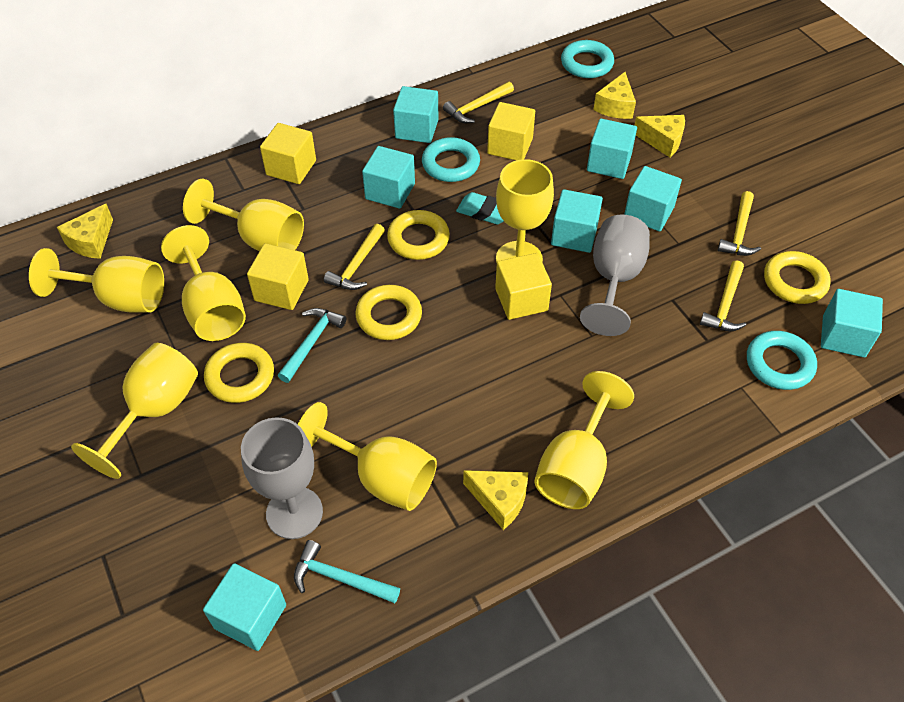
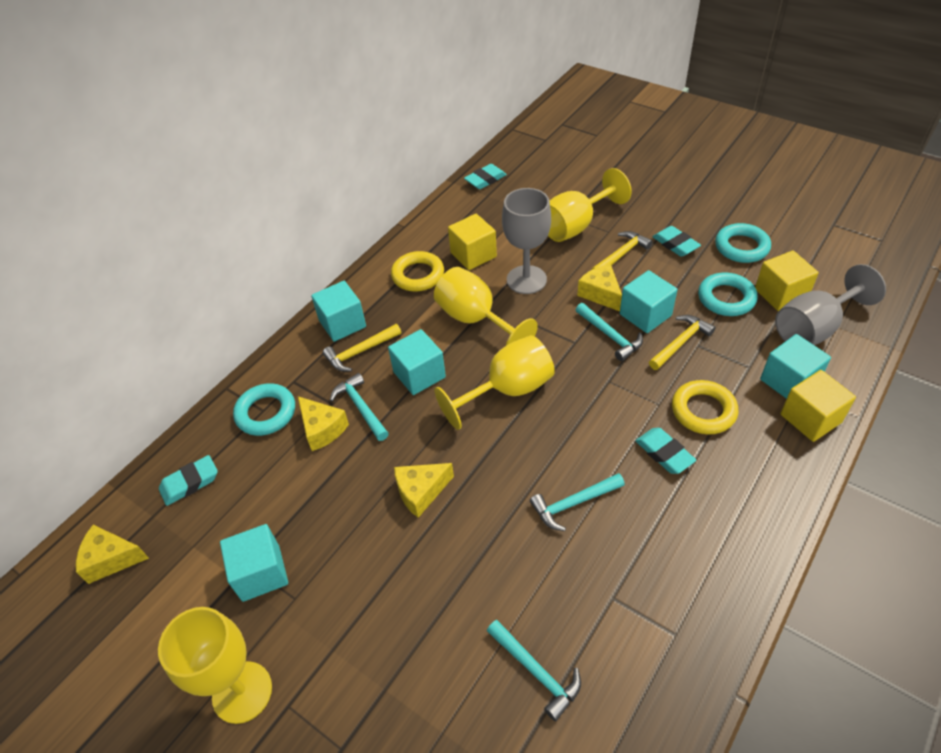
turquoise cube: [203,563,286,651] [362,146,415,209] [393,86,438,143] [551,189,603,253] [587,119,637,179] [624,166,682,231] [821,289,883,357] = 7 -> [220,524,288,602] [311,281,366,342] [388,329,446,395] [620,270,677,333] [760,334,831,399] = 5
turquoise eraser: [456,192,504,224] = 1 -> [159,455,218,506] [464,164,507,189] [635,428,696,474] [652,226,701,257] = 4
turquoise hammer: [278,308,346,383] [294,540,400,603] = 2 -> [330,373,389,441] [487,620,581,721] [530,473,625,531] [576,303,643,361] = 4
yellow cube: [247,243,309,310] [260,123,316,184] [487,102,535,160] [495,253,552,320] = 4 -> [448,214,497,270] [755,250,819,311] [780,370,856,442] = 3
yellow goblet: [29,248,164,313] [71,343,198,479] [161,225,246,341] [183,179,304,251] [298,402,437,511] [496,159,554,263] [534,371,634,509] = 7 -> [158,607,272,724] [434,267,538,345] [435,335,555,430] [548,168,632,242] = 4
yellow hammer: [324,224,385,290] [443,81,514,123] [700,260,746,331] [718,191,761,256] = 4 -> [323,324,401,372] [591,231,653,270] [649,315,716,370] = 3
yellow ring: [204,343,274,403] [355,285,422,340] [387,210,450,260] [764,251,831,304] = 4 -> [391,251,444,292] [672,380,738,434] = 2

